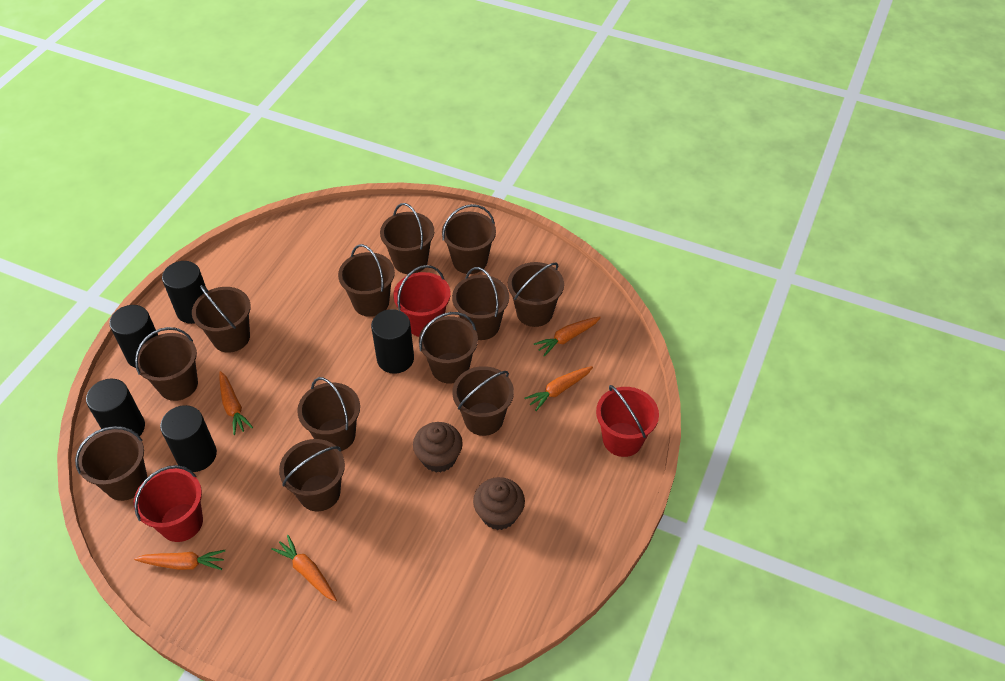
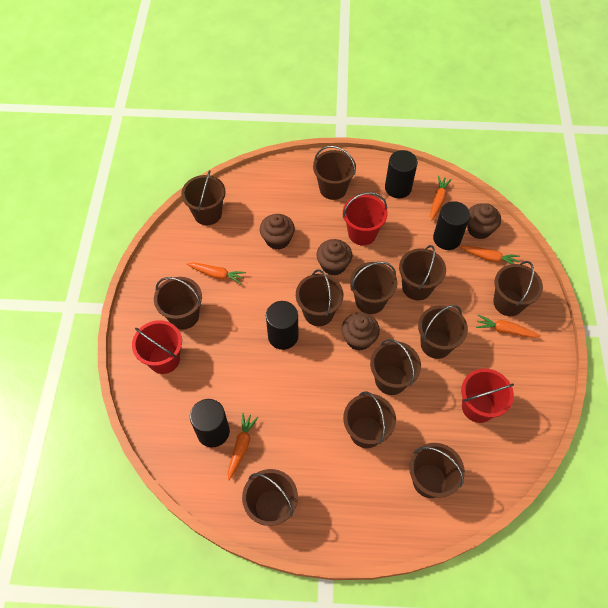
black cylinder: [86,379,145,436] [109,305,158,368] [160,405,217,472] [162,261,207,324] [371,309,414,374] = 5 -> [190,399,230,447] [266,301,299,350] [385,150,418,198] [433,201,470,250] = 4
brown cupcake: [413,422,463,473] [473,477,525,530] = 2 -> [260,214,295,250] [317,239,352,276] [341,312,380,351] [467,203,501,239] = 4

